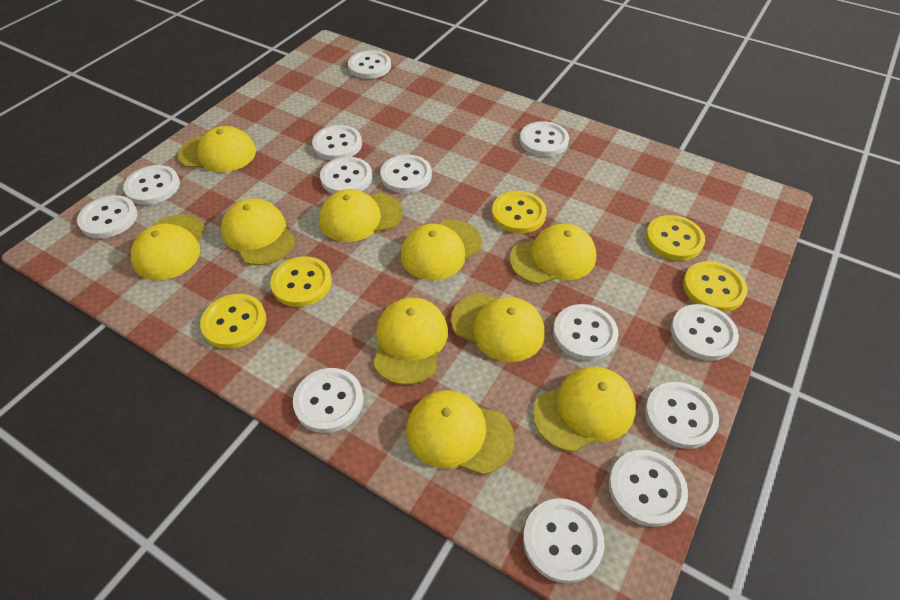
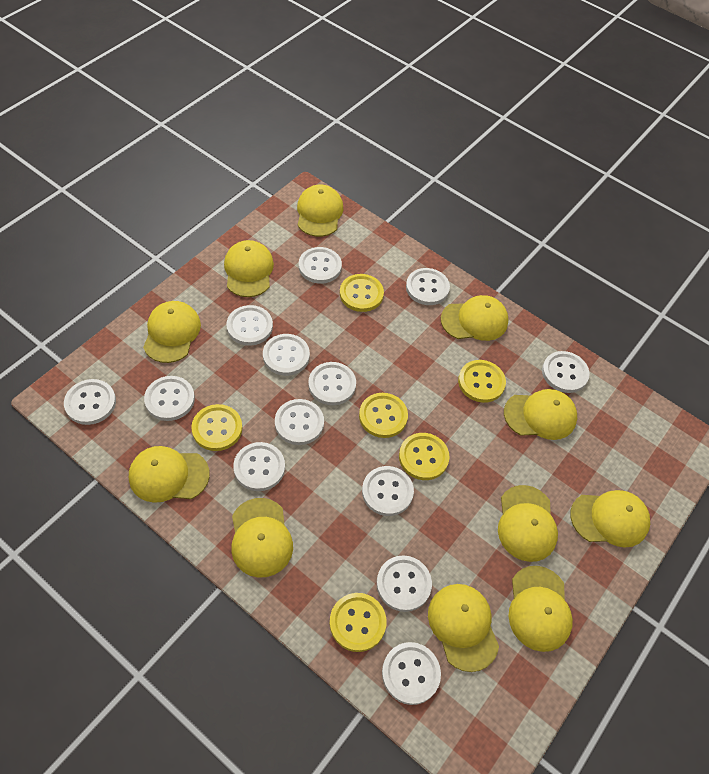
yellow button: [200,294,266,349] [270,256,332,307] [492,191,547,233] [646,215,705,261] [683,261,748,312] = 5 -> [191,404,242,451] [329,593,387,652] [340,274,384,312] [359,393,408,438] [399,433,450,480] [458,360,506,403] = 6
yellow cap: [131,214,205,280] [178,126,256,173] [221,199,295,265] [319,189,403,242] [373,298,448,385] [401,220,482,281] [406,390,515,475] [451,293,545,362] [510,223,596,284] [533,367,636,452] = 10 -> [129,446,210,503] [143,301,201,363] [224,240,274,297] [231,498,293,578] [297,184,343,237] [428,584,499,672] [441,295,509,341] [498,485,558,562] [504,389,577,440] [508,566,573,652] [570,490,650,547] = 11

